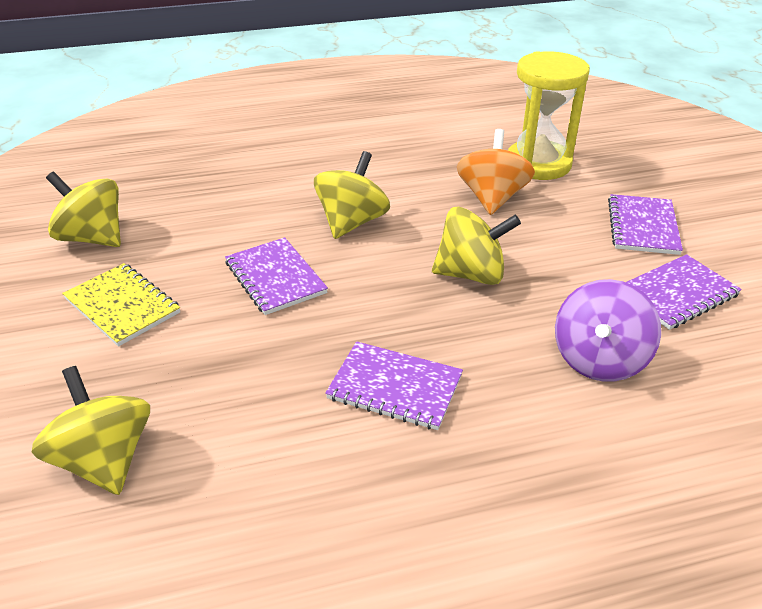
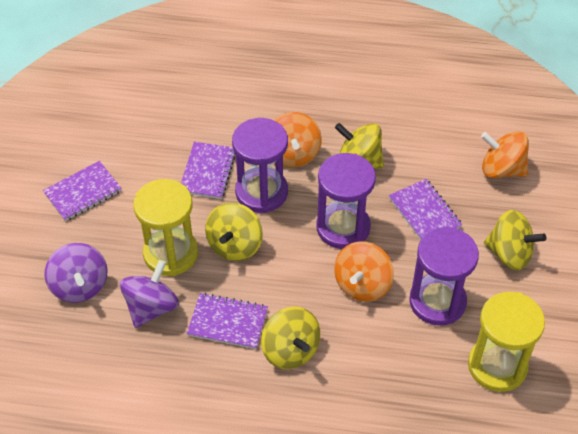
orange spinning top: [457,129,535,215] = 1 -> [274,112,322,168] [334,241,394,302] [481,131,529,178] = 3
purple hourglass: none = 0 -> [232,118,288,213] [316,153,376,249] [409,227,479,326] = 3
purple spinning top: [555,279,661,382] = 1 -> [44,243,108,303] [120,260,179,328] = 2
yellow hourglass: [508,51,590,180] = 1 -> [133,179,198,276] [468,292,545,392] = 2
yellow notebook: [62,263,180,347] = 1 -> none = 0

